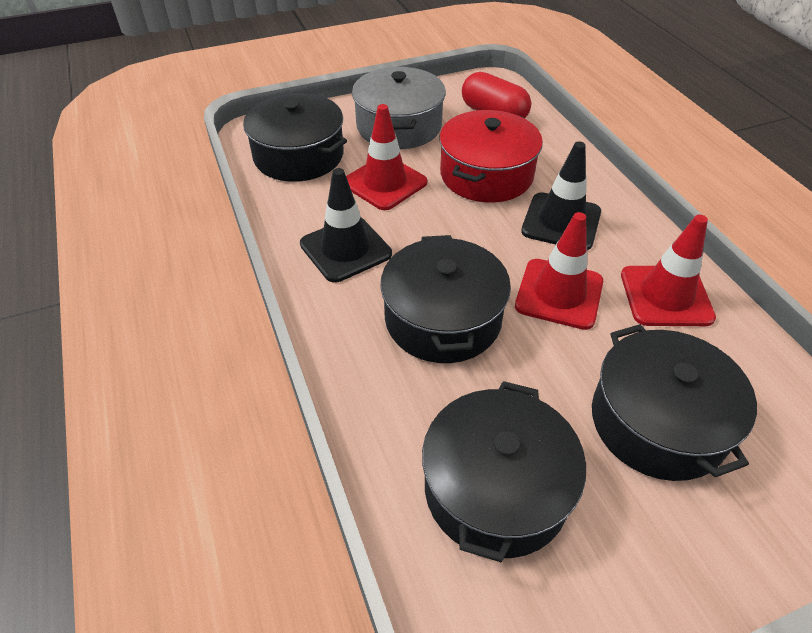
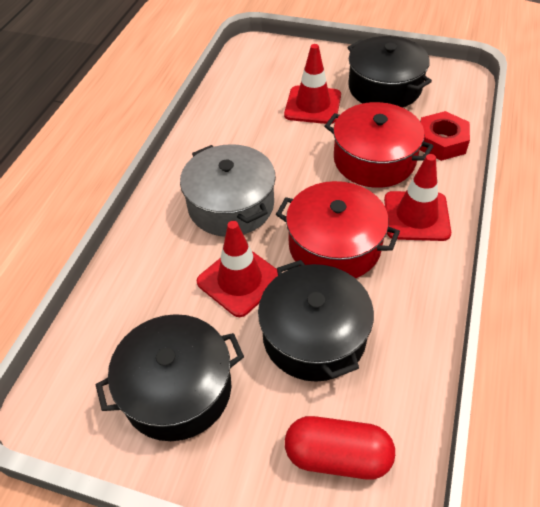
black pot: [243,93,347,182] [380,235,511,363] [422,381,586,562] [592,324,757,481] = 4 -> [96,314,244,441] [258,260,374,382] [347,36,432,108] = 3
black traffic cone: [300,168,392,283] [521,141,601,250] = 2 -> none = 0
red nut: none = 0 -> [420,111,470,161] = 1
red pot: [439,110,543,203] = 1 -> [276,181,400,279] [325,102,433,188] = 2

